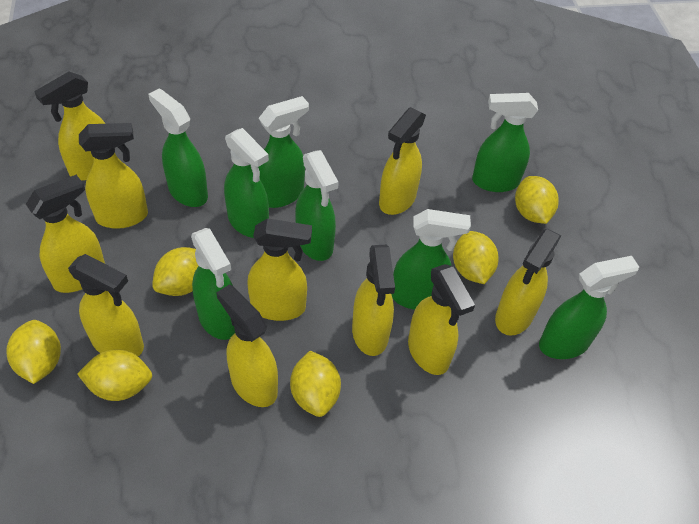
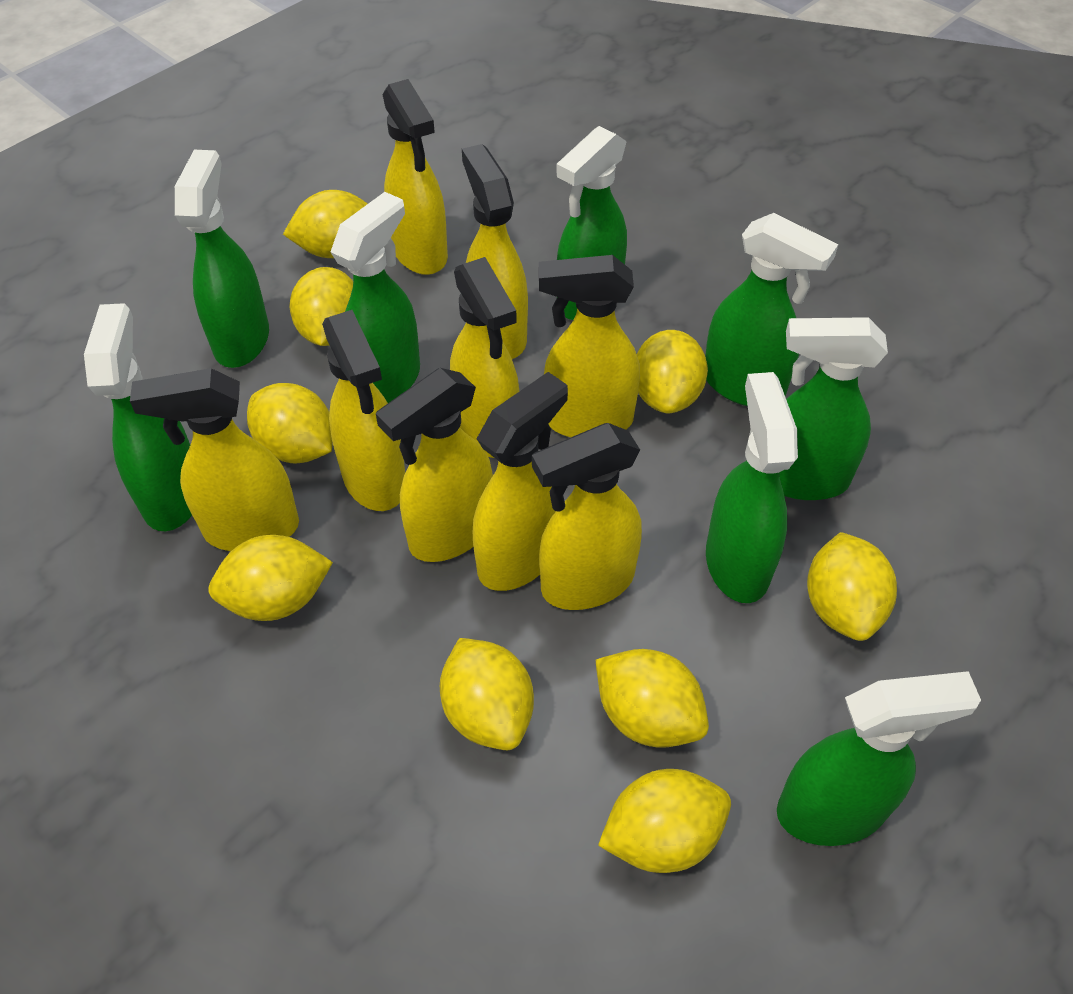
yellow lemon: [6,320,61,384] [77,349,152,401] [152,247,199,296] [290,351,341,417] [453,231,499,284] [515,176,559,224] = 6 -> [208,535,333,621] [247,383,333,463] [283,190,368,258] [290,267,353,346] [440,638,534,750] [596,649,709,748] [598,769,731,873] [637,330,708,414] [807,532,897,641] = 9
yellow spray bottle: [26,175,105,293] [34,72,105,181] [68,254,144,356] [79,123,148,229] [216,284,278,407] [248,218,312,321] [352,245,395,356] [379,107,426,215] [408,264,475,375] [495,229,561,336] = 10 -> [130,368,299,551] [322,310,405,511] [376,368,493,562] [383,79,448,275] [450,257,519,458] [462,144,528,359] [473,372,568,591] [532,423,642,610] [539,255,640,438] = 9

